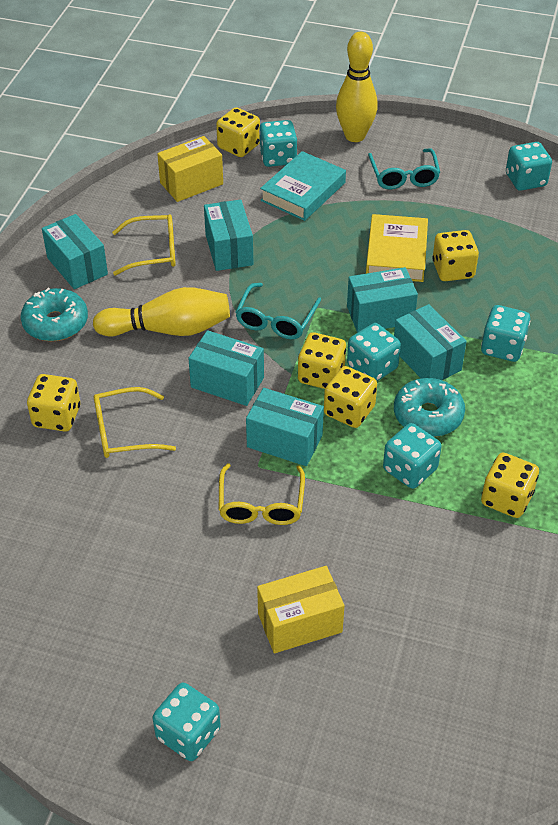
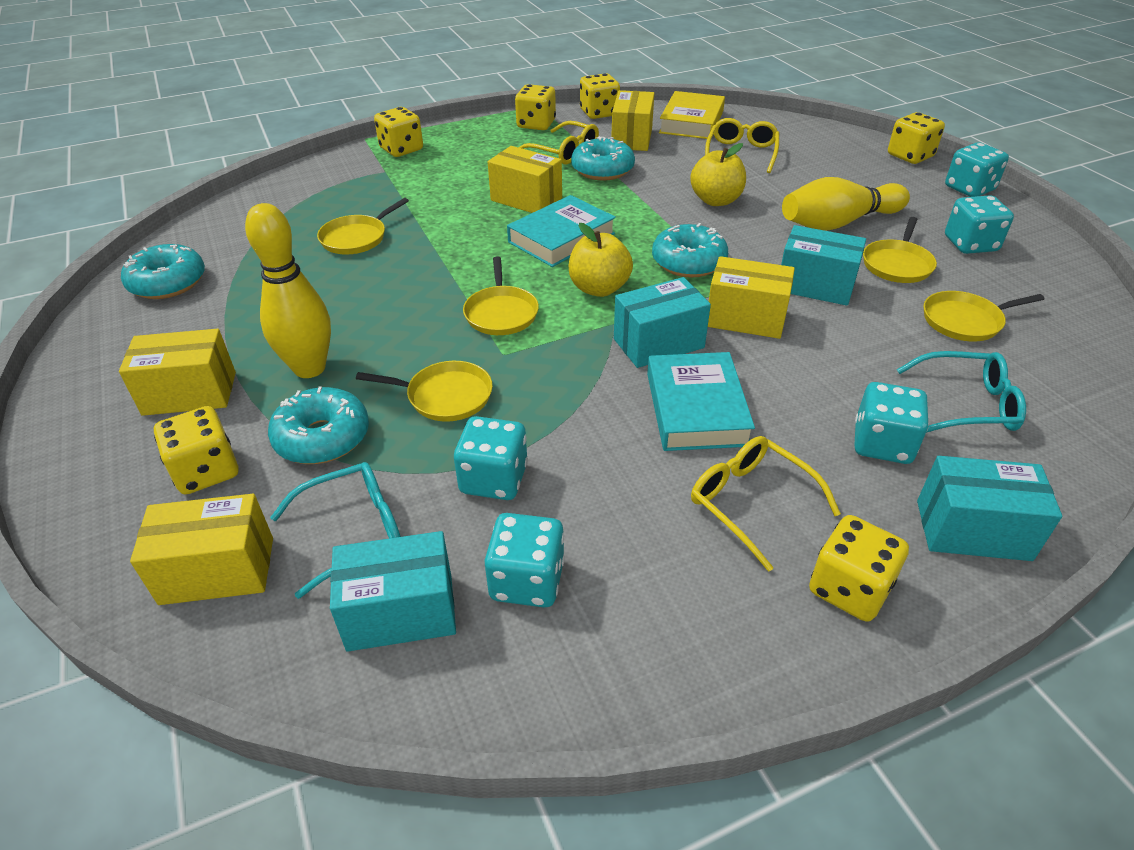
turquoise book: [260,151,346,221] = 1 -> [507,195,616,267] [647,352,755,451] = 2
turquoise box: [42,214,108,289] [188,330,264,406] [204,199,253,271] [246,388,324,466] [347,267,418,333] [394,304,467,380] = 6 -> [330,531,456,652] [614,277,711,368] [781,225,866,306] [917,456,1062,561] = 4
turquoise dice: [153,682,221,761] [259,120,297,167] [347,323,401,381] [383,423,442,489] [481,305,530,362] [506,142,552,191] = 6 -> [454,416,528,500] [485,513,565,608] [855,382,929,464] [945,142,1009,197] [945,195,1014,254] = 5
turquoise donut: [21,288,88,341] [394,378,465,437] = 2 -> [121,244,205,299] [268,387,369,464] [571,136,635,181] [652,223,728,278] = 4
yellow apple: none = 0 -> [569,223,633,297] [690,143,746,206] = 2
yellow box: [157,136,223,202] [257,566,345,653] = 2 -> [119,329,236,416] [130,494,273,605] [488,146,562,213] [611,90,654,151] [708,256,795,339] = 5
yellow pan: none = 0 -> [317,198,409,255] [356,361,493,422] [463,256,539,335] [863,217,937,283] [923,291,1045,342] = 5

